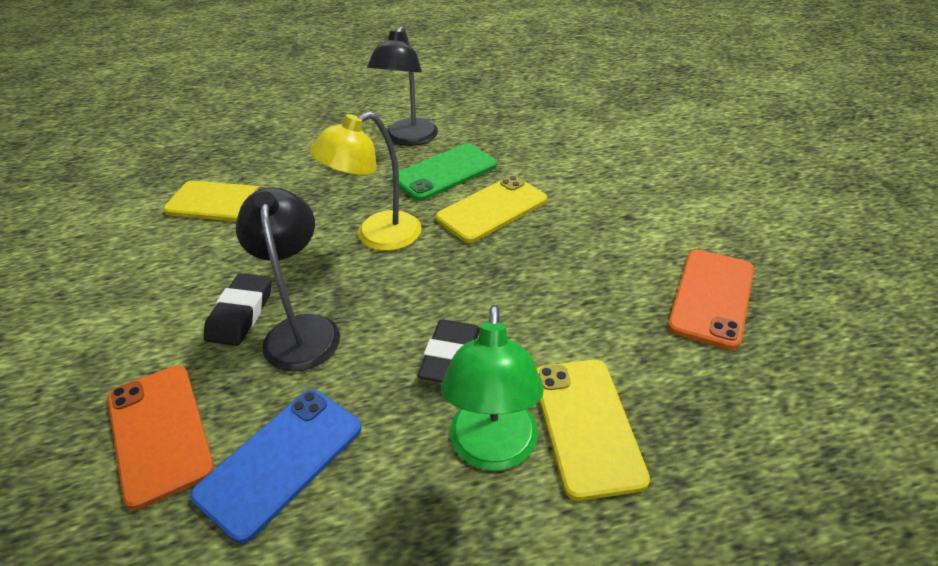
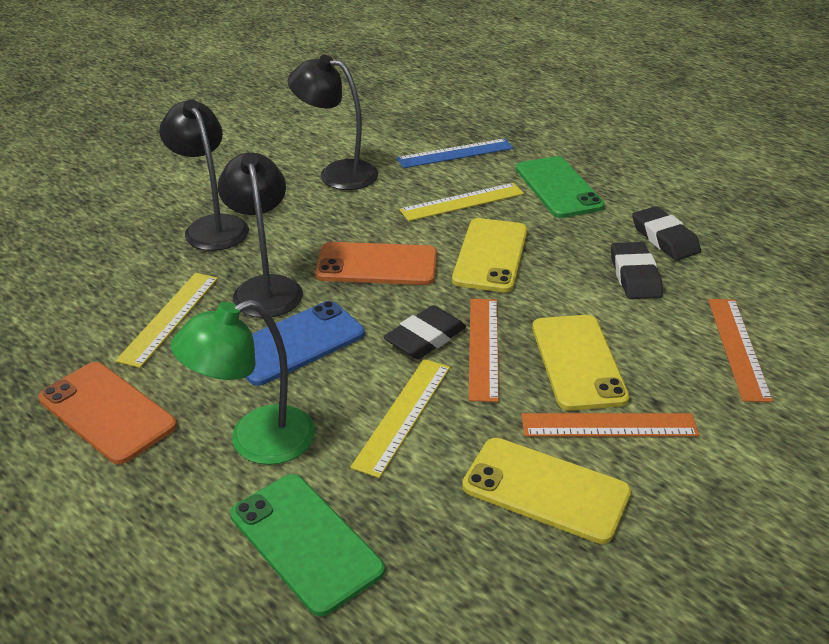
black eraser: [204,273,272,346] [417,320,480,382] = 2 -> [384,305,466,359] [611,242,663,299] [632,206,701,260] = 3
black lamp: [236,187,340,372] [367,26,438,146] = 2 -> [159,99,249,251] [218,152,303,318] [288,55,378,190] = 3
blue ruler: none = 0 -> [397,138,514,168] = 1
green phone: [392,143,497,201] = 1 -> [230,474,385,616] [516,156,605,218] = 2
orange ruler: none = 0 -> [469,299,499,402] [522,413,699,437] [708,299,773,402] = 3
yellow lamp: [309,112,422,251] = 1 -> none = 0
yellow ruler: none = 0 -> [115,273,218,368] [350,359,450,478] [399,183,524,221] = 3

